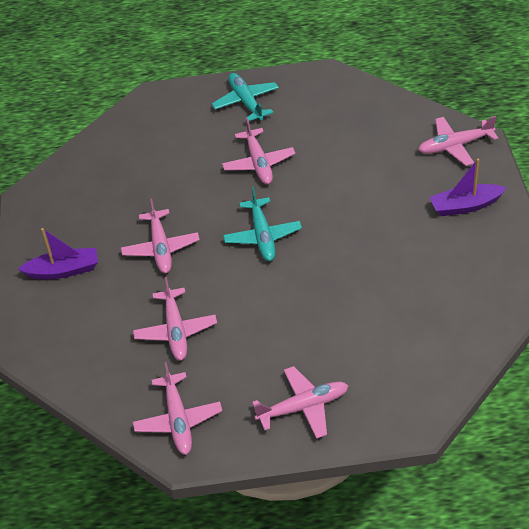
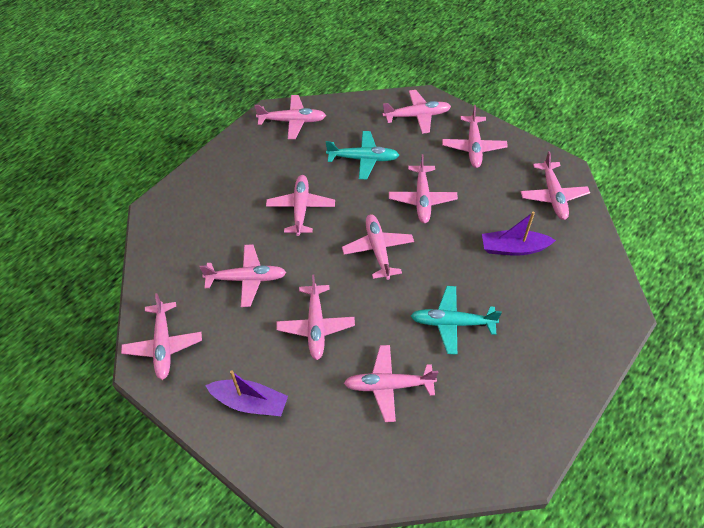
pink plane: [121,198,200,273] [133,277,217,361] [133,362,222,455] [222,118,295,184] [252,366,349,439] [418,116,498,166] = 6 -> [121,293,202,380] [200,244,286,307] [254,95,326,139] [266,175,335,236] [277,275,355,360] [342,214,414,280] [344,345,438,422] [383,90,451,134] [389,154,458,223] [442,105,508,168] [521,151,590,220] = 11

